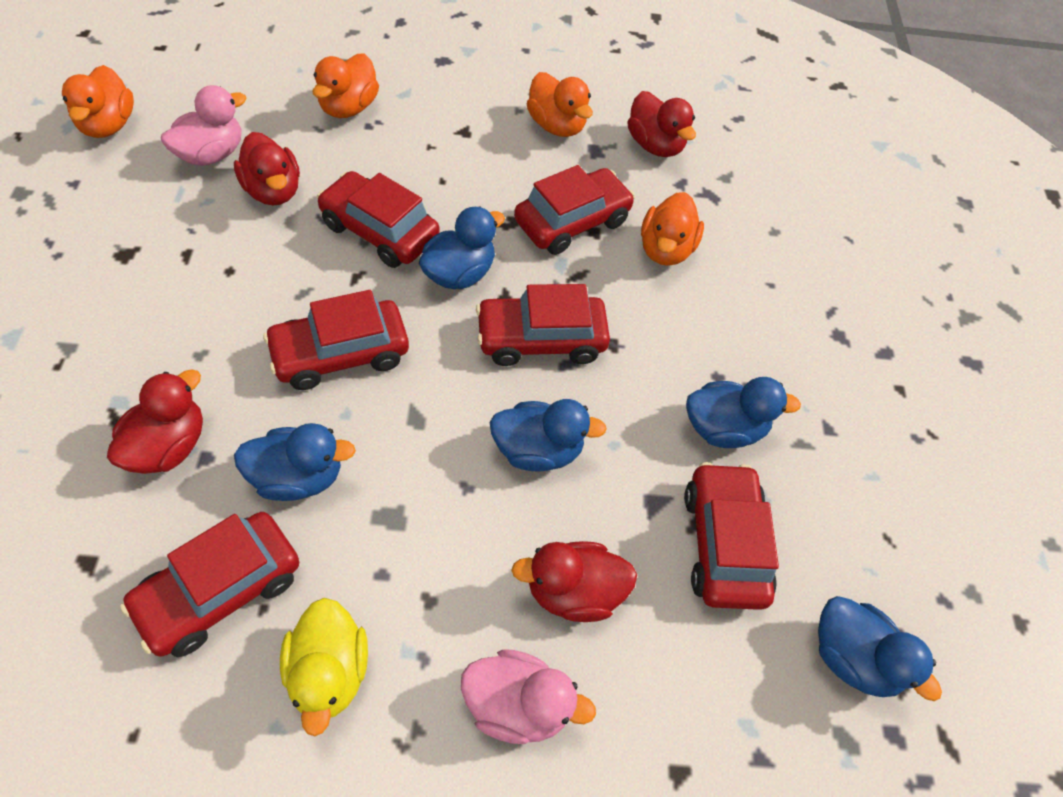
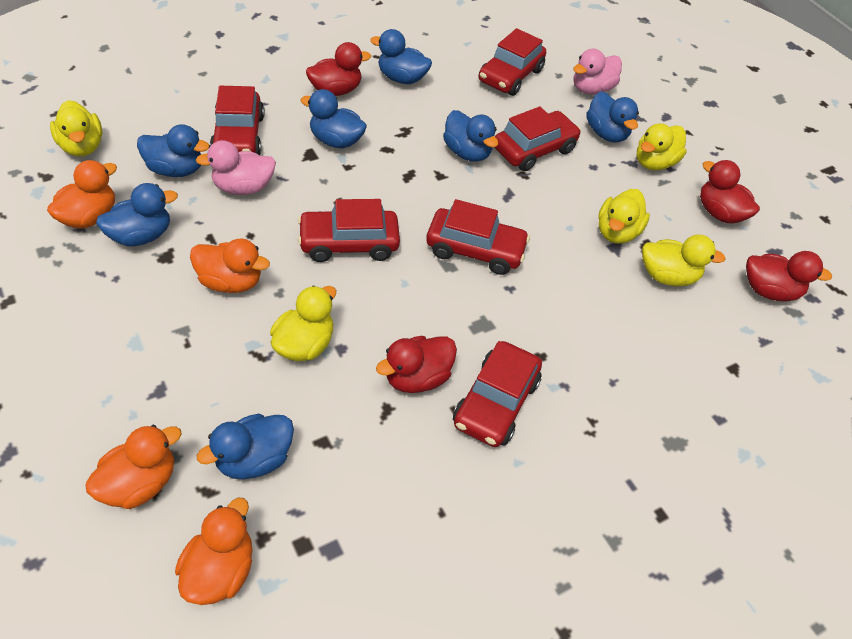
blue duck: [234,423,356,501] [419,206,505,289] [490,399,607,471] [686,377,801,448] [818,596,942,701] = 5 -> [96,183,178,246] [137,124,210,177] [197,414,294,480] [300,89,367,148] [370,29,432,84] [443,110,498,162] [586,91,639,142] = 7
yellow duck: [280,598,368,736] = 1 -> [50,100,102,157] [270,286,336,361] [598,189,650,244] [637,123,687,170] [642,235,726,286] = 5

